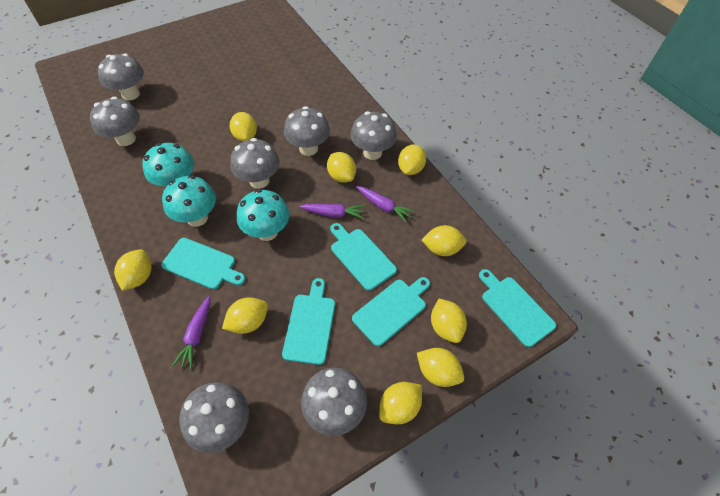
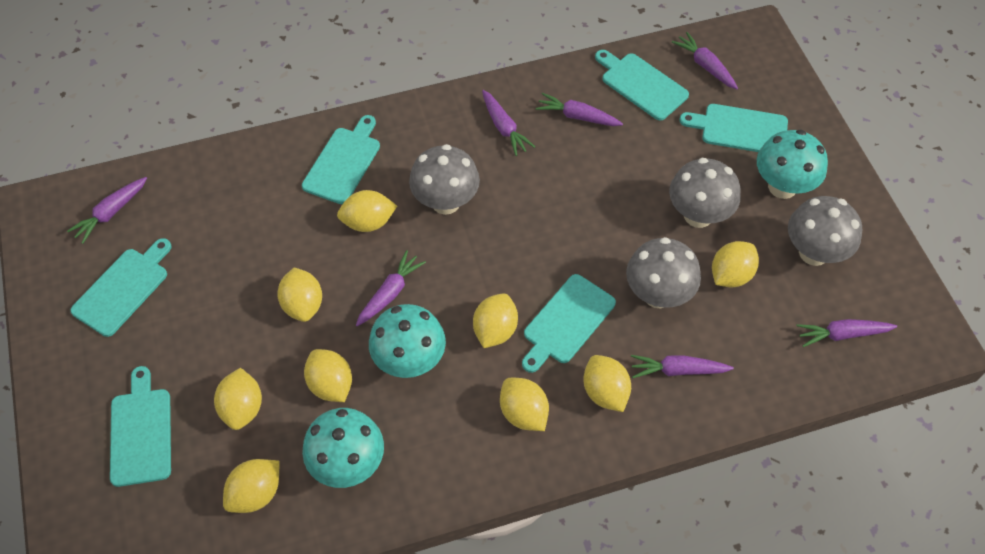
grey mushroom: [90,96,140,146] [98,53,144,100] [179,382,249,453] [231,138,280,189] [284,106,330,156] [301,367,367,436] [351,111,397,160] = 7 -> [409,144,480,215] [626,237,701,308] [669,158,741,228] [788,196,862,266] = 4
purple carrot: [172,296,210,370] [299,204,365,219] [356,186,415,222] = 3 -> [67,177,147,244] [356,250,426,326] [482,90,535,156] [536,93,623,126] [631,355,734,378] [672,32,738,89] [797,319,897,347] = 7
turquoise cutting board: [161,238,245,289] [282,278,335,365] [330,223,397,291] [352,277,430,346] [479,269,556,347] = 5 -> [70,238,172,337] [110,366,171,487] [302,115,380,204] [522,274,616,373] [595,50,689,121] [679,104,788,152] = 6

